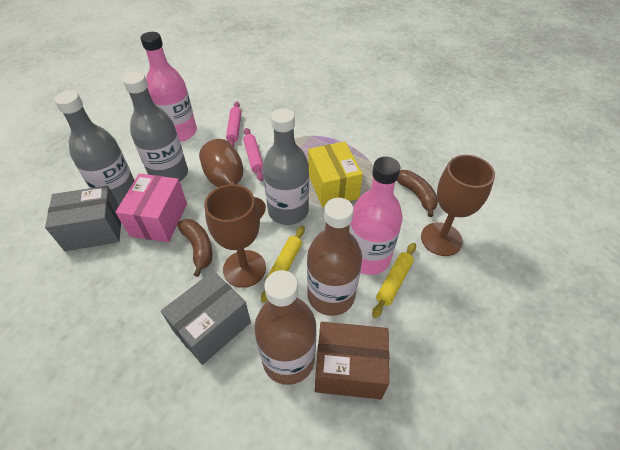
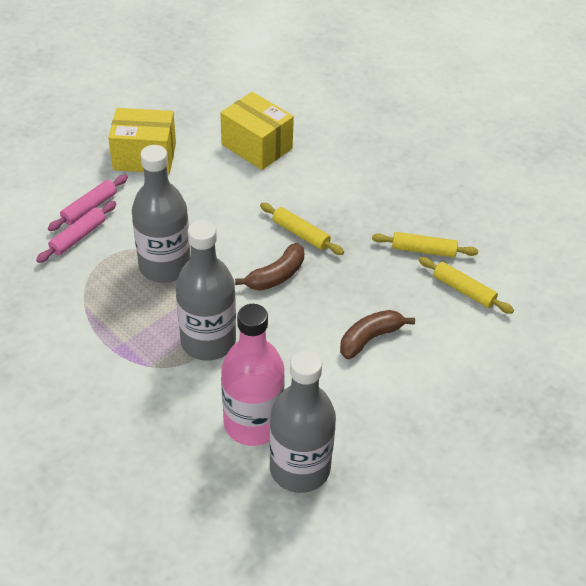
brown bottle: [254,270,317,385] [307,198,362,316] = 2 -> none = 0
brown box: [315,322,389,399] = 1 -> none = 0
brown goblet: [199,139,266,218] [205,184,266,288] [421,155,495,256] = 3 -> none = 0
grey box: [45,186,121,251] [161,271,251,365] = 2 -> none = 0
pink bottle: [140,32,197,142] [349,157,403,275] = 2 -> [221,304,285,446] = 1
pink box: [116,173,187,242] = 1 -> none = 0
yellow box: [308,141,363,207] = 1 -> [108,108,176,173] [220,92,294,170] = 2
yellow rolling pin: [261,226,305,303] [372,243,416,318] = 2 -> [260,203,344,255] [372,232,478,257] [419,257,514,314] = 3

